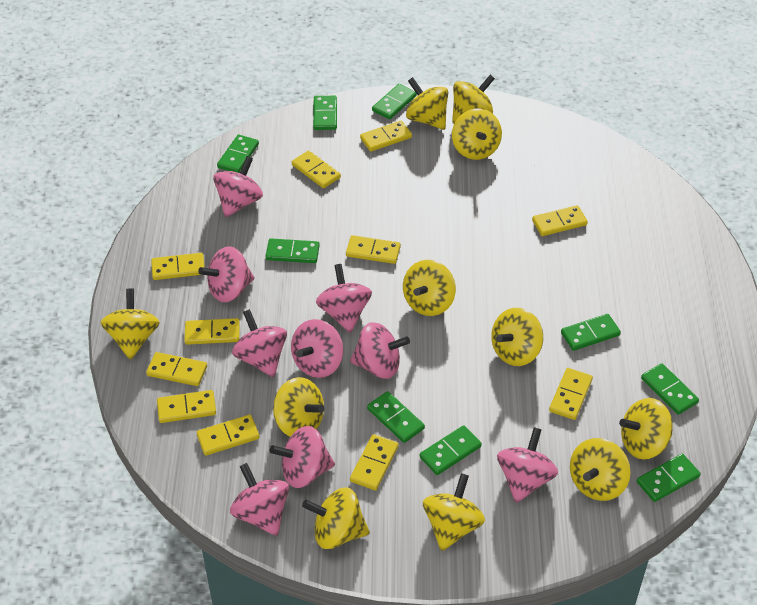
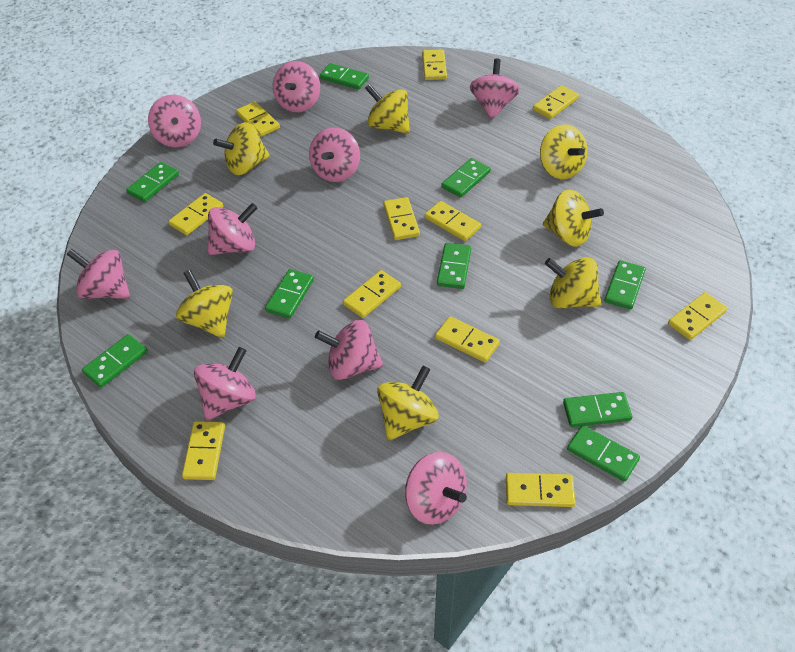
yellow spinning top: [101,289,160,360] [273,377,325,437] [302,487,370,549] [403,260,456,316] [406,77,448,130] [423,473,485,551] [452,75,495,124] [452,109,502,160] [491,308,543,366] [570,438,631,501] [619,398,673,459] = 11 -> [176,269,233,338] [213,122,270,175] [365,84,410,134] [377,366,439,441] [540,125,588,179] [543,190,604,247] [545,257,601,309] = 7

